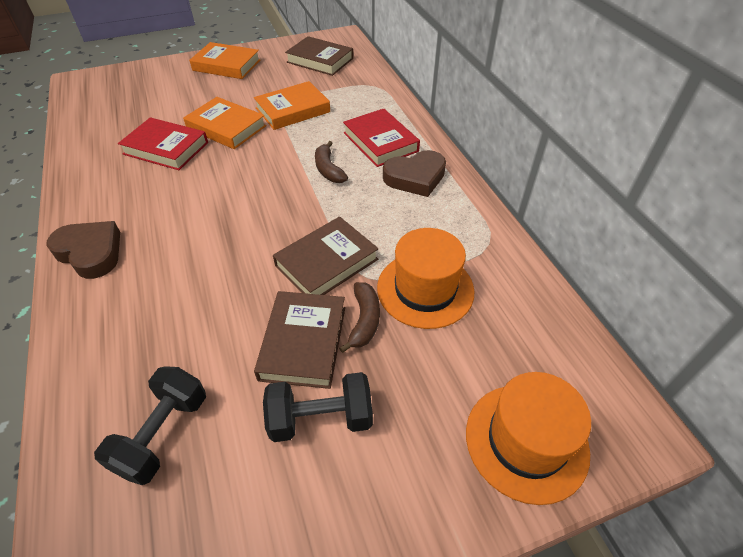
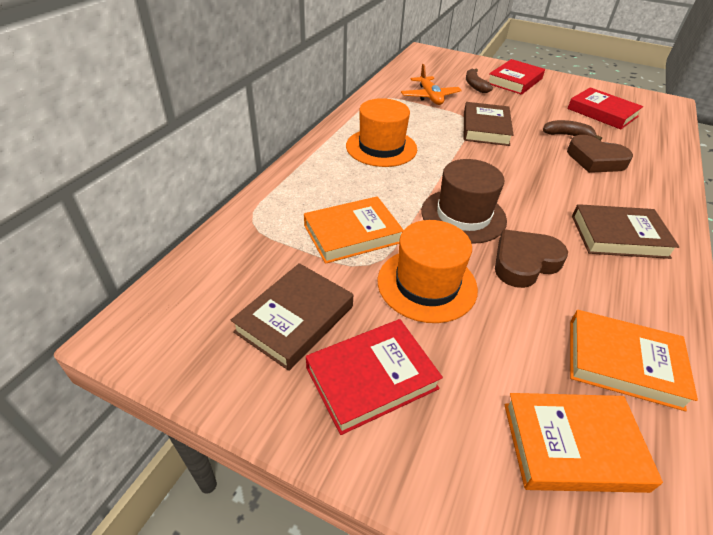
black dumbbell: [94,366,206,485] [263,372,373,442] = 2 -> none = 0
brown hat: none = 0 -> [421,159,507,244] = 1
orange plane: none = 0 -> [401,64,462,105] = 1
red book: [118,117,208,170] [343,109,420,167] = 2 -> [306,319,443,435] [489,59,545,95] [567,87,643,129] = 3

